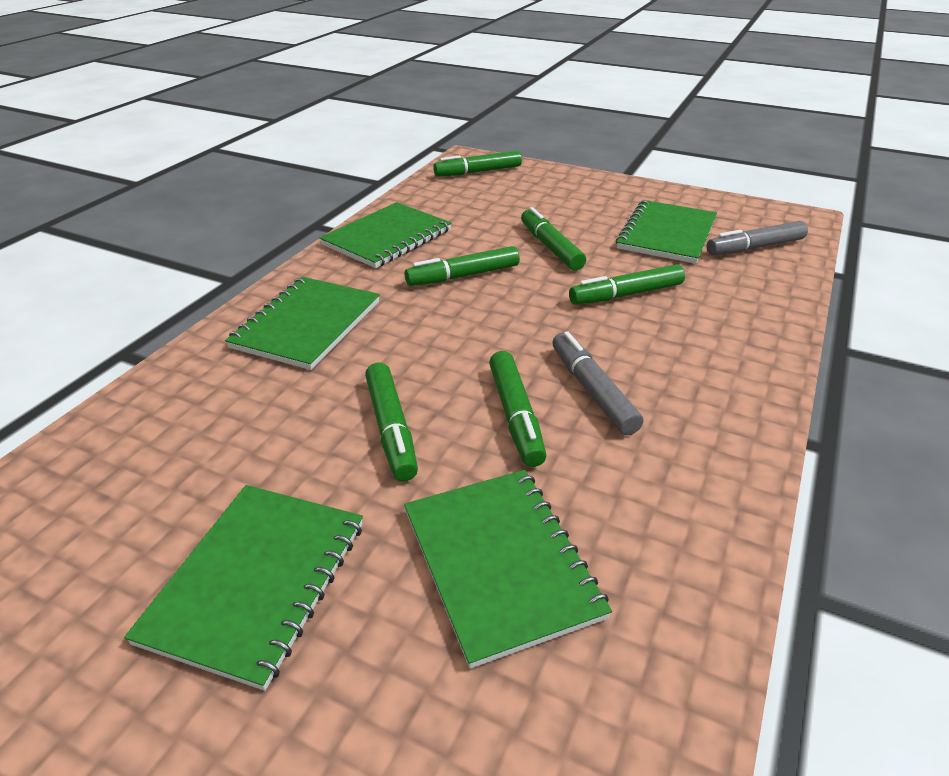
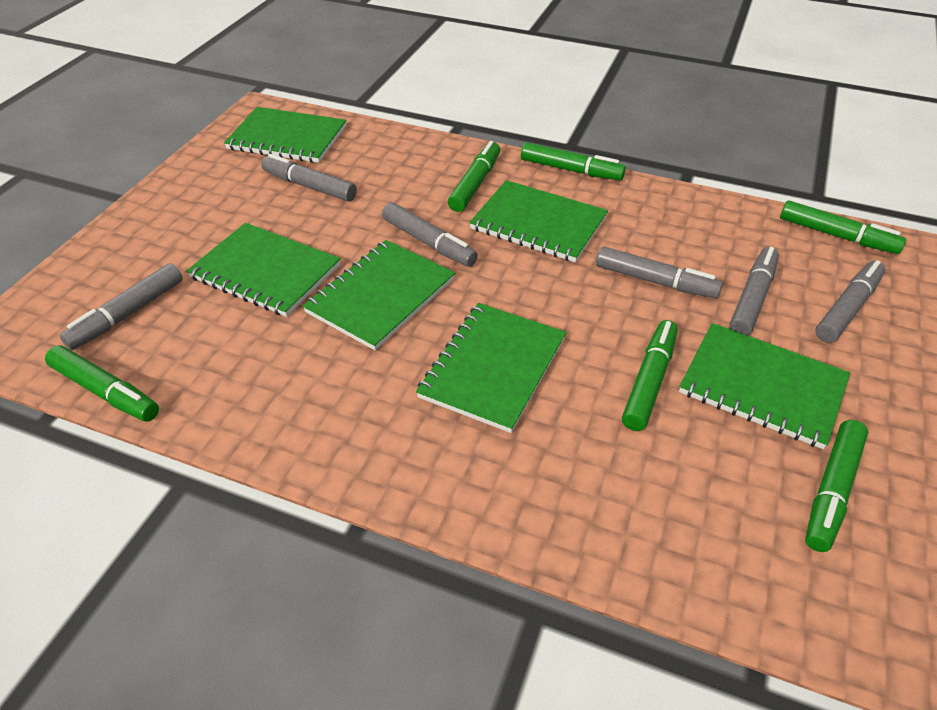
green notebook: [124,485,363,691] [225,277,380,370] [319,202,451,268] [404,470,612,669] [616,200,717,264] = 5 -> [186,223,341,317] [224,107,346,163] [303,240,455,350] [416,303,566,433] [469,180,608,262] [679,323,850,449] = 6
grey marker: [552,331,644,435] [707,221,808,255] = 2 -> [60,263,183,350] [261,154,357,202] [382,202,478,267] [596,247,723,299] [729,247,779,335] [815,260,885,343] = 6

